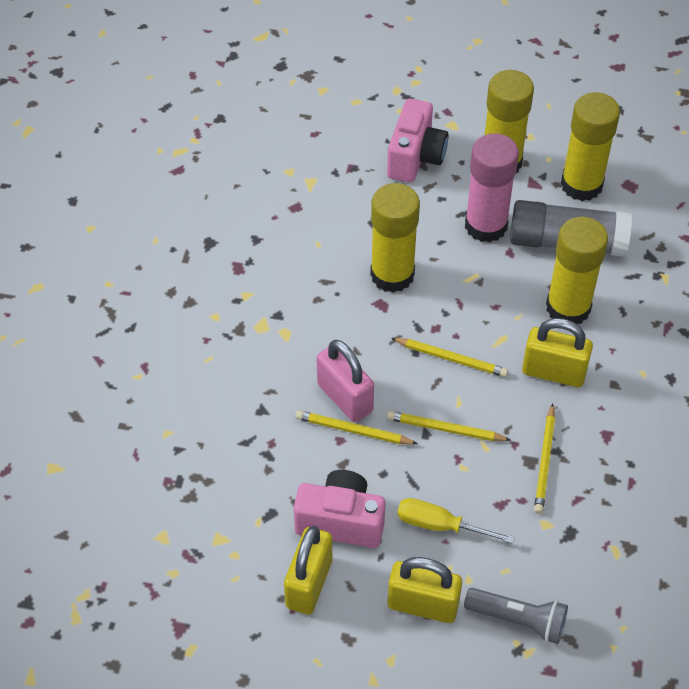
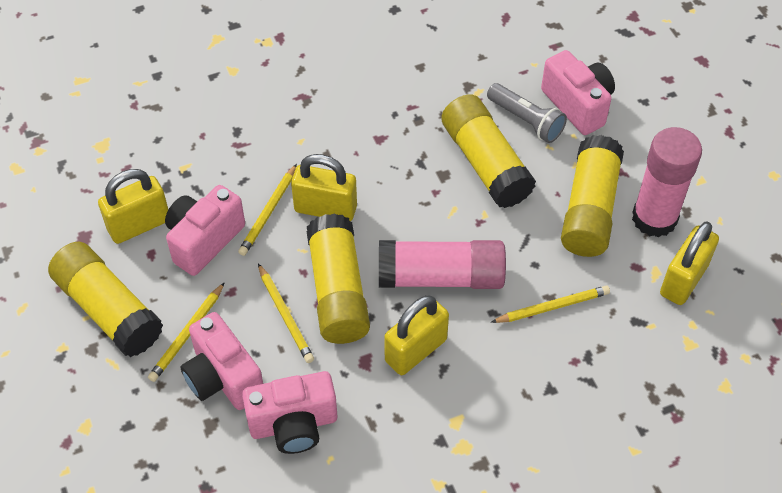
grey glue stick: [510,200,632,257] = 1 -> none = 0
pink camera: [294,470,385,548] [387,99,448,183] = 2 -> [165,185,245,276] [181,312,263,410] [242,371,337,454] [541,50,615,135] = 4
pink glue stick: [465,133,519,243] = 1 -> [379,240,506,289] [632,127,702,238] = 2
pink padlock: [317,340,374,422] = 1 -> none = 0
yellow padlock: [284,526,332,615] [388,557,462,623] [522,318,593,387] = 3 -> [98,169,168,244] [291,154,357,221] [384,295,449,375] [660,221,719,305] = 4
yellow screwdriver: [397,498,515,544] = 1 -> none = 0

